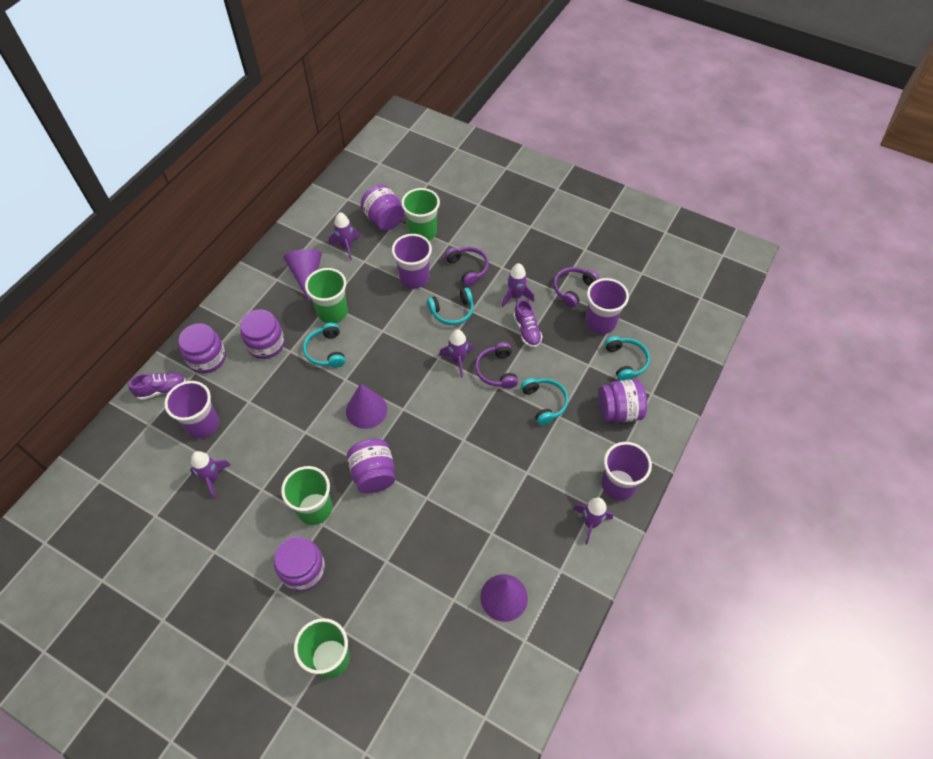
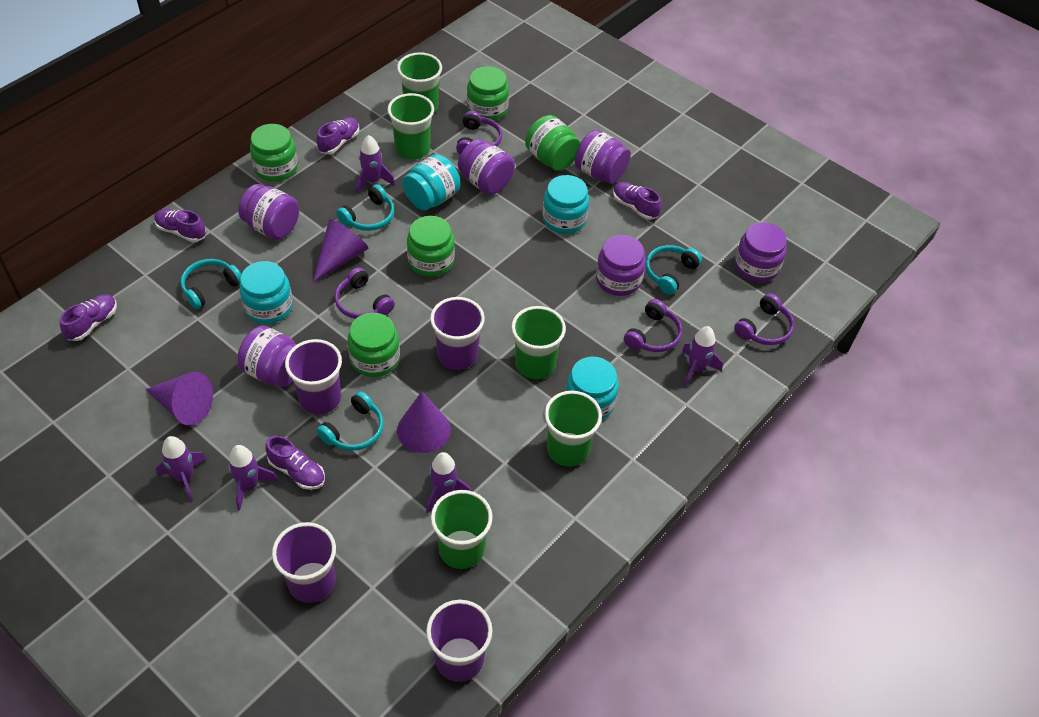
green cup: [281,466,332,525] [294,618,350,679] [305,268,348,323] [401,188,440,240] = 4 -> [387,93,434,160] [397,52,442,114] [431,490,493,569] [511,306,566,379] [544,391,602,467] = 5
green jar: none = 0 -> [250,124,298,182] [347,313,400,377] [407,216,455,277] [467,66,509,121] [525,115,580,171] = 5
purple headphones: [445,247,489,286] [475,342,518,389] [554,267,599,308] = 3 -> [335,267,395,319] [456,111,502,155] [624,299,682,352] [734,293,794,345] = 4
purple shoe: [129,373,186,400] [514,299,543,348] = 2 -> [60,294,117,341] [154,209,206,242] [265,436,325,490] [317,117,359,154] [613,182,662,220] = 5
turquoise jar: none = 0 -> [239,261,293,324] [402,154,460,210] [542,175,589,234] [565,357,619,420] = 4

